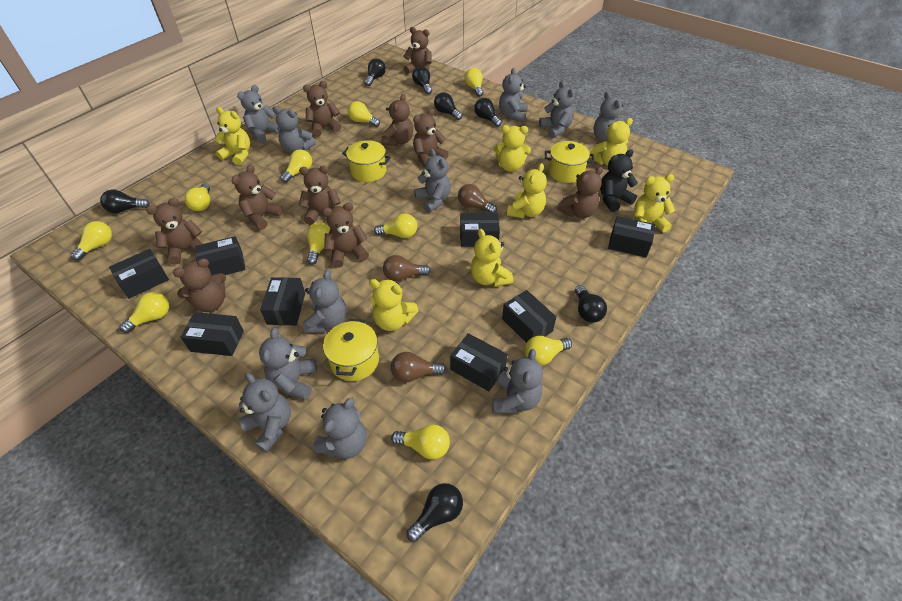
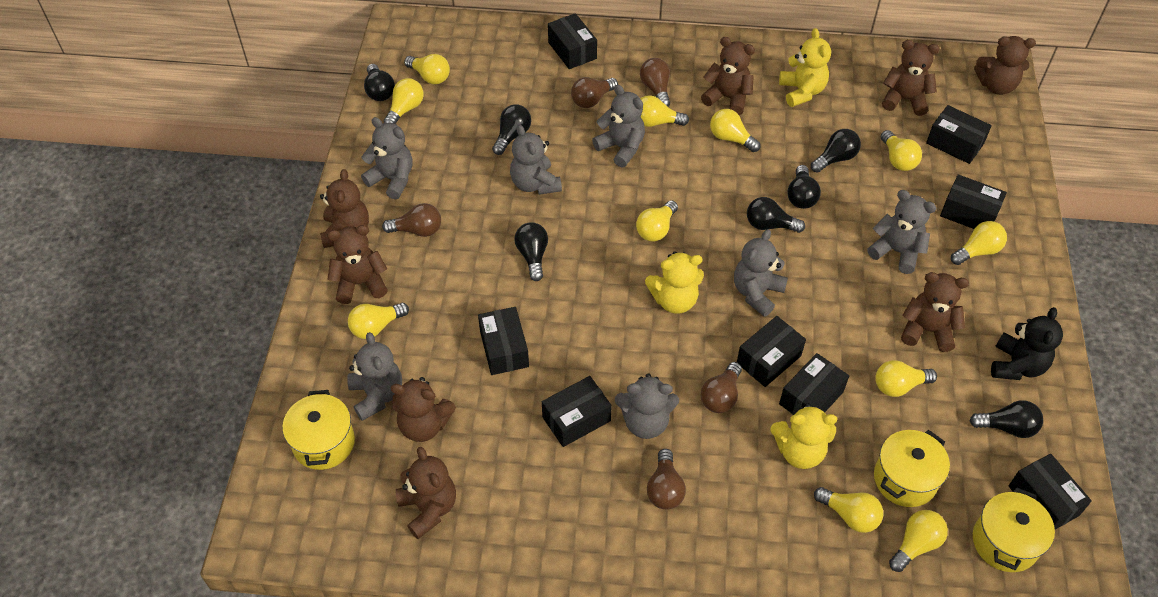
brown light bulb: [383,255,431,281] [391,352,446,382] [458,184,497,213] = 3 -> [382,203,441,237] [571,77,618,108] [640,58,670,106] [647,449,686,509] [701,362,742,413] = 5
brown teddy bear: [146,198,203,265] [173,258,226,312] [231,165,283,230] [299,166,341,225] [303,81,341,137] [322,203,369,268] [381,94,413,146] [403,27,431,74] [413,109,449,168] [557,167,603,218] = 10 -> [320,169,369,248] [327,225,388,304] [391,377,456,442] [396,447,456,539] [701,37,755,115] [882,40,940,116] [901,272,969,352] [974,36,1036,95] = 8
grey teddy bear: [237,85,279,143] [238,373,291,453] [259,328,317,400] [273,106,316,153] [303,270,347,333] [312,398,367,459] [414,149,451,213] [492,349,543,414] [499,68,528,122] [539,81,575,138] [593,92,623,142] = 11 -> [347,332,402,421] [361,117,413,199] [510,124,562,195] [592,84,645,167] [615,374,679,439] [734,229,788,317] [867,190,936,274] = 7
yellow light bulb: [70,221,112,261] [120,292,169,333] [184,184,210,211] [280,149,312,183] [307,222,330,265] [348,101,380,127] [374,213,417,238] [391,424,450,460] [465,68,483,97] [525,336,572,366] = 10 -> [348,303,409,339] [384,78,424,124] [404,54,450,84] [636,200,678,242] [640,95,689,127] [710,109,760,152] [814,487,883,533] [875,360,937,397] [881,130,922,171] [889,510,948,572] [951,221,1007,265] = 11
yellow teddy bear: [214,107,250,165] [369,279,419,331] [470,229,513,287] [493,125,531,172] [507,163,547,219] [589,118,633,166] [634,174,675,232] = 7 -> [645,251,704,314] [771,403,837,469] [779,28,831,107] = 3

